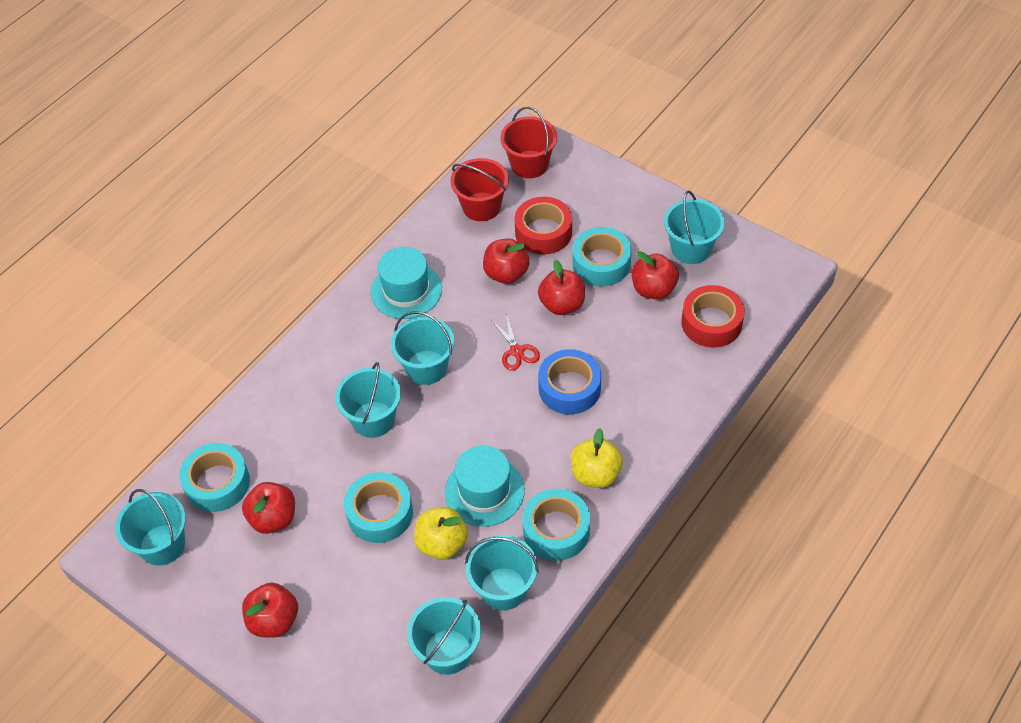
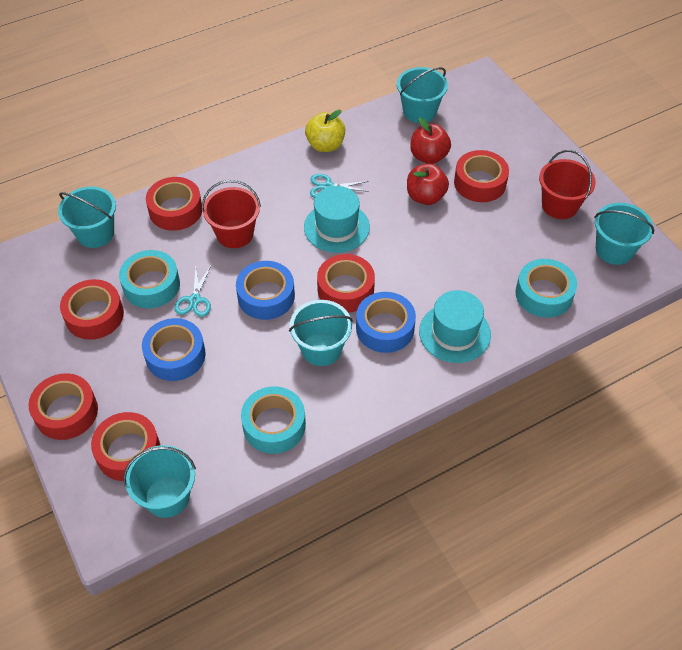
blue tape: [538,349,601,414] = 1 -> [142,318,206,381] [236,261,295,320] [356,292,416,353] = 3
red apple: [242,482,295,534] [242,583,298,638] [483,239,529,284] [538,260,585,315] [632,251,679,299] = 5 -> [407,164,449,205] [410,118,451,164] = 2
red scissors: [492,314,540,371] = 1 -> none = 0
red tape: [514,197,572,254] [681,285,745,348] = 2 -> [29,373,98,440] [60,279,124,340] [91,412,160,481] [146,177,202,231] [317,254,375,313] [454,150,509,202] = 6
turquoise bucket: [115,489,186,566] [335,362,401,438] [391,311,455,385] [407,597,481,675] [465,535,539,611] [664,191,725,264] = 6 -> [58,187,116,248] [123,445,196,518] [289,300,353,366] [397,67,448,123] [594,203,654,265] = 5
turquoise scissors: none = 0 -> [174,266,211,317] [310,174,369,198] = 2
turquoise tape: [179,443,250,512] [344,472,413,543] [522,489,590,561] [572,227,632,286] = 4 -> [119,250,180,308] [241,386,306,454] [515,259,577,318] = 3
yellow apple: [414,507,468,560] [571,428,623,488] = 2 -> [305,110,345,152] = 1

